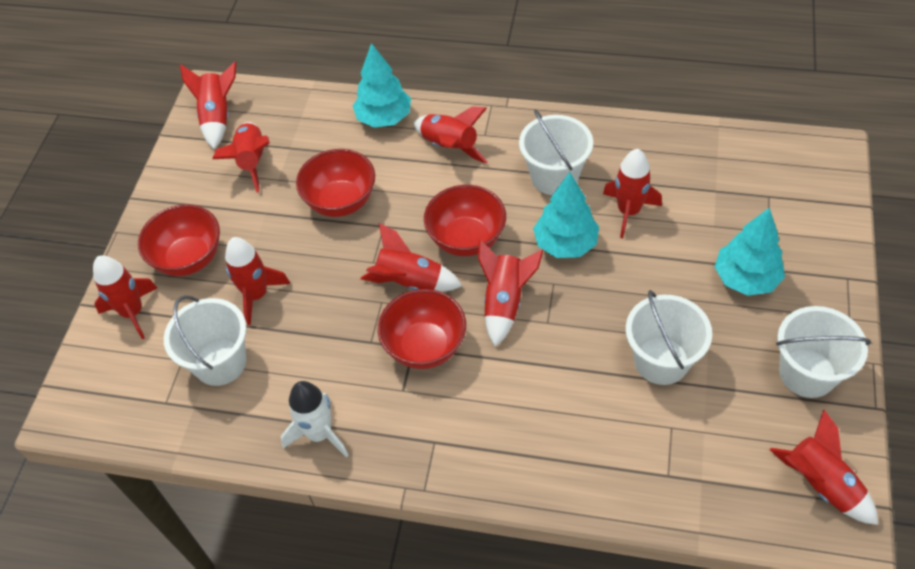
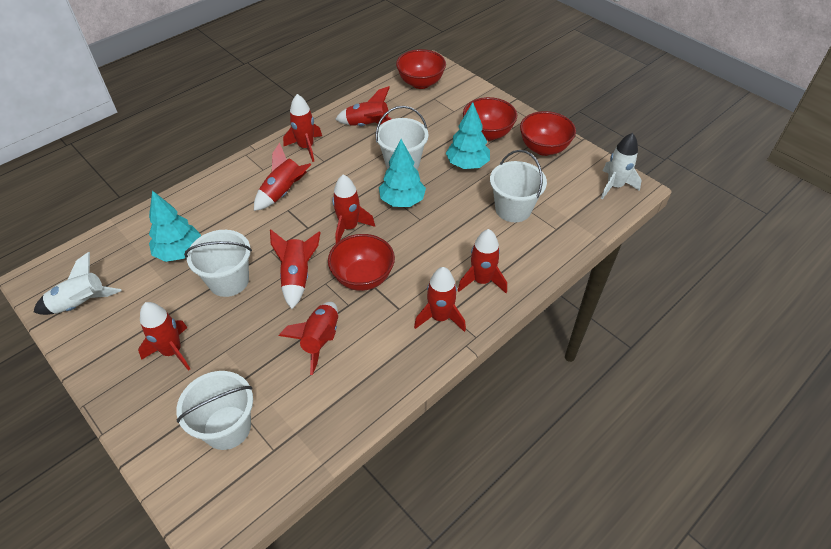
white rocket: [281,381,348,458] = 1 -> [34,252,122,315] [601,133,641,200] = 2

